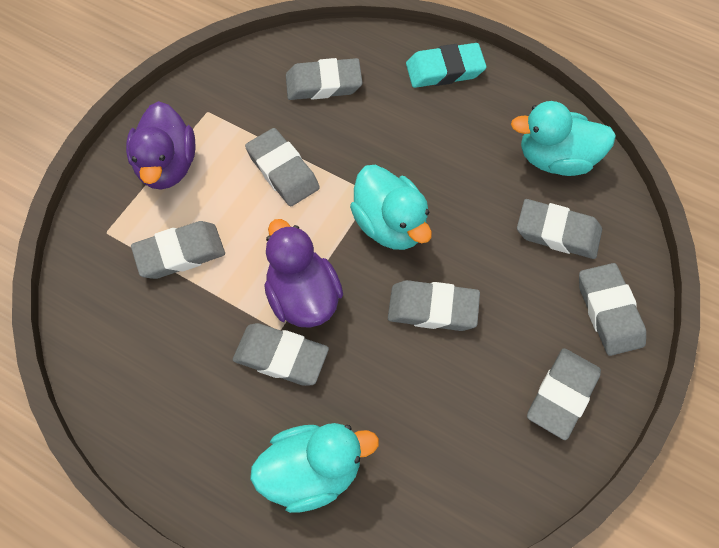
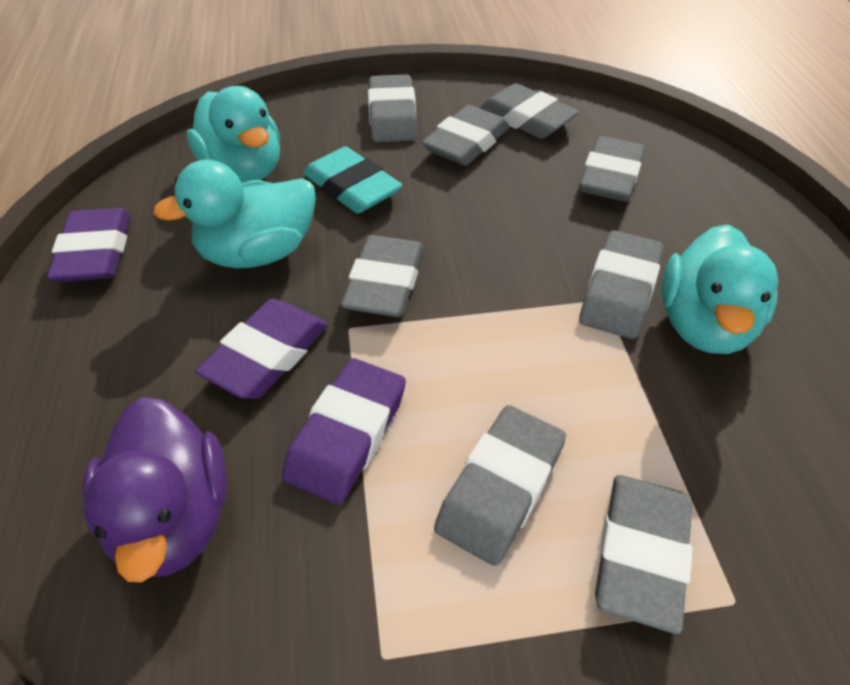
purple duck: [126,101,196,190] [264,219,343,328] = 2 -> [82,397,227,583] = 1
purple eraser: none = 0 -> [47,208,130,282] [195,299,328,399] [282,358,406,505] = 3

